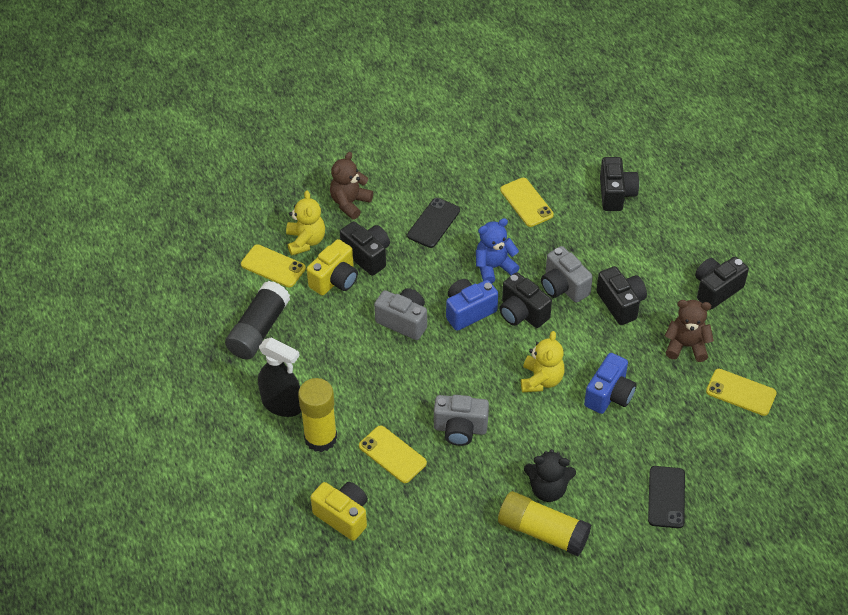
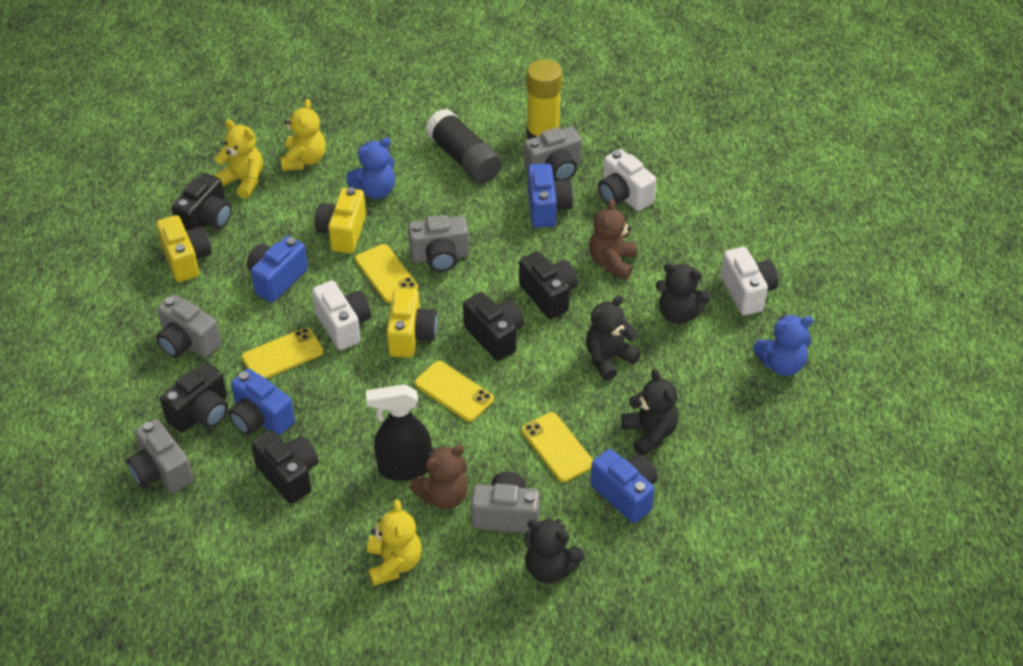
black phone: [407,198,460,248] [648,466,685,528] = 2 -> none = 0
black teddy bear: [524,449,576,502] = 1 -> [524,518,585,583] [586,295,641,381] [621,369,678,456] [656,263,711,324] = 4
blue camera: [446,279,498,331] [584,353,637,414] = 2 -> [228,369,295,436] [247,236,308,303] [528,163,573,228] [590,449,658,523] = 4
blue teddy bear: [476,218,520,283] = 1 -> [346,137,395,199] [753,315,814,376] = 2
grey camera: [374,288,427,340] [434,395,489,446] [541,246,593,303] = 3 -> [126,419,193,493] [156,295,221,358] [408,215,469,272] [471,472,540,533] [524,127,582,181] = 5
white camera: none = 0 -> [312,281,371,350] [598,149,656,211] [721,247,778,315] = 3
yellow camera: [307,239,358,295] [310,482,368,541] = 2 -> [156,215,212,282] [315,187,366,254] [387,288,438,358] = 3
yellow glue stick: [298,378,337,452] [498,491,591,557] = 2 -> [526,59,562,139] = 1
yellow teddy bear: [286,190,325,255] [521,331,565,392] = 2 -> [214,120,263,199] [281,99,326,171] [367,500,422,586] = 3

